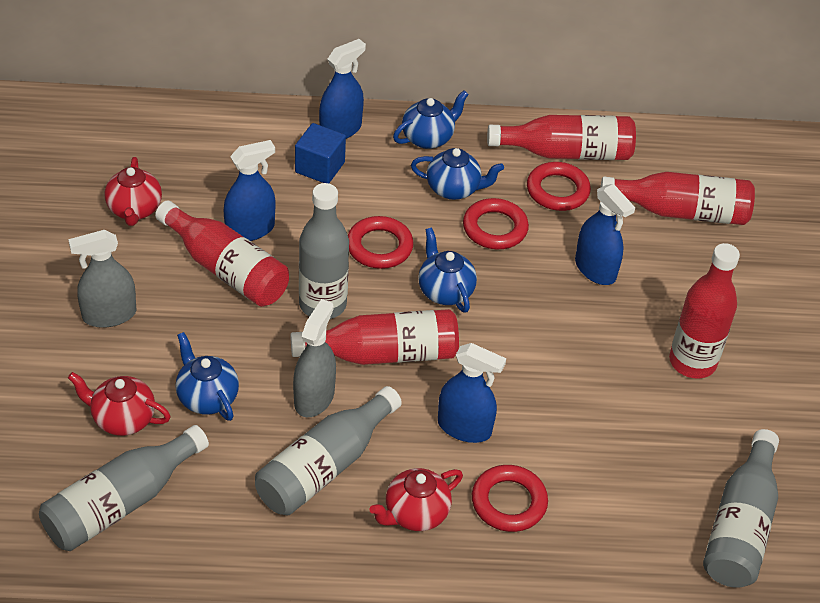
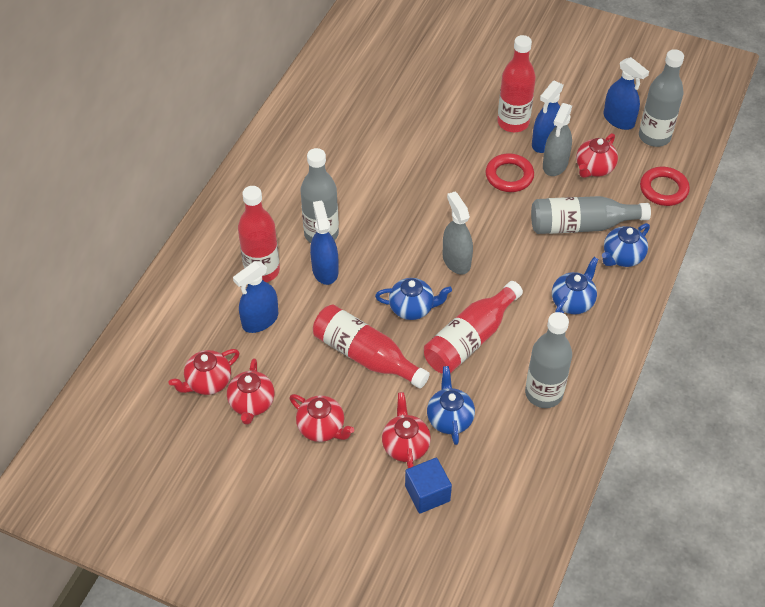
red bottle: [155,201,289,307] [290,309,459,365] [487,115,636,160] [600,172,755,225] [669,243,740,378] = 5 -> [238,186,280,282] [313,304,430,389] [424,281,523,374] [497,35,536,132] = 4
red ring: [348,216,414,269] [463,198,529,249] [472,465,548,532] [527,162,591,211] = 4 -> [486,153,534,192] [640,167,690,206] = 2
red teapot: [68,372,171,436] [105,157,162,226] [370,468,463,531] = 3 -> [169,349,239,395] [227,358,274,425] [290,394,354,442] [382,392,431,468] [576,133,618,178] = 5

